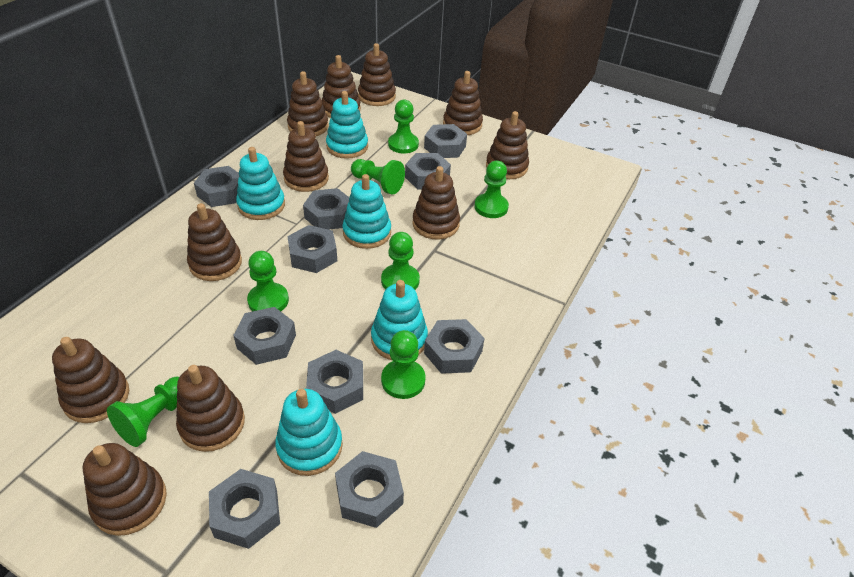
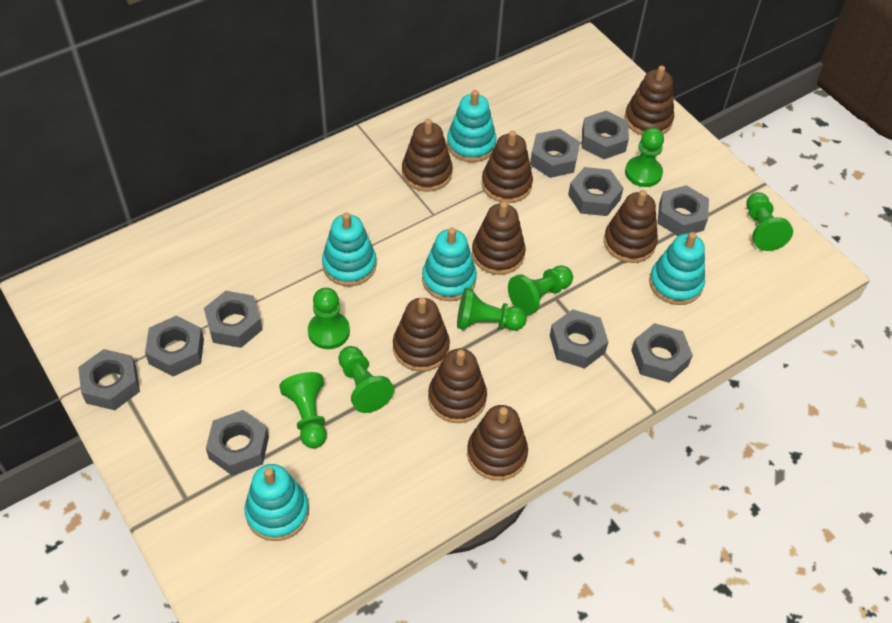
brown stacking toy: [52,337,129,423] [83,443,167,536] [176,365,245,452] [187,203,242,281] [283,121,329,192] [287,71,329,136] [322,55,361,118] [358,43,396,106] [413,166,460,240] [443,71,483,135] [486,111,529,179] = 11 -> [393,298,450,372] [402,119,453,192] [428,349,487,423] [467,405,528,481] [472,201,526,275] [482,130,533,203] [604,190,658,263] [625,65,674,135] = 8

